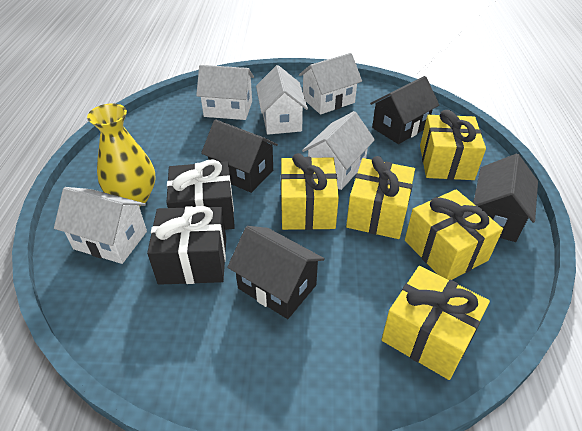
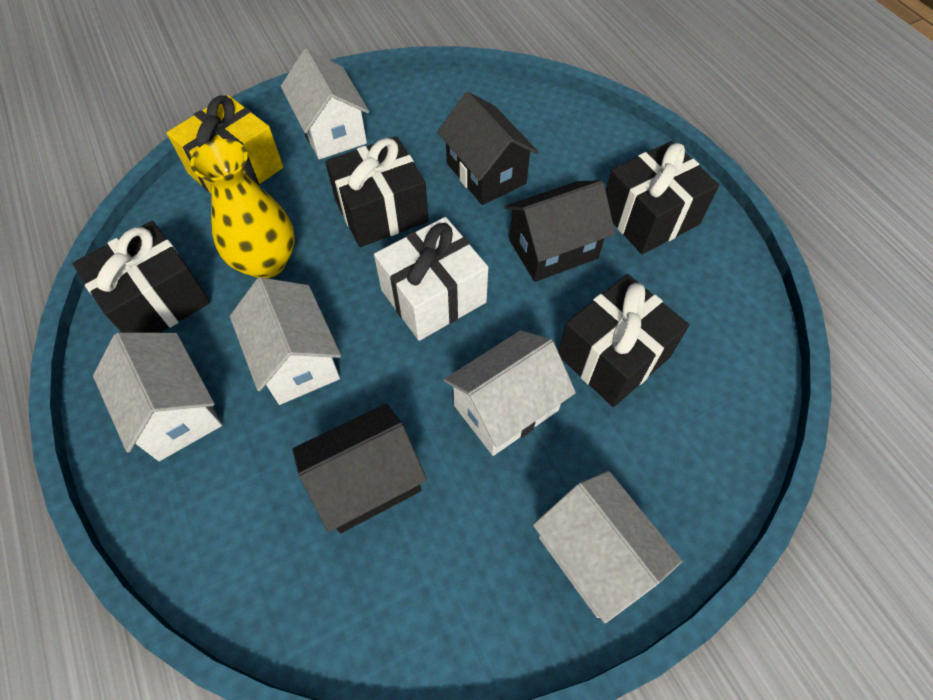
black gift: [147,206,226,285] [166,159,235,230] = 2 -> [72,221,210,333] [325,136,429,247] [558,274,689,407] [606,141,719,254] = 4
black house: [201,119,278,193] [227,226,325,319] [370,76,439,144] [473,154,538,242] = 4 -> [292,403,427,533] [437,92,539,205] [505,180,615,282] = 3
white gift: none = 0 -> [374,217,488,341] = 1
yellow gift: [281,153,339,230] [346,156,415,239] [381,266,490,380] [405,189,503,280] [420,110,486,180] = 5 -> [167,95,283,194] = 1

